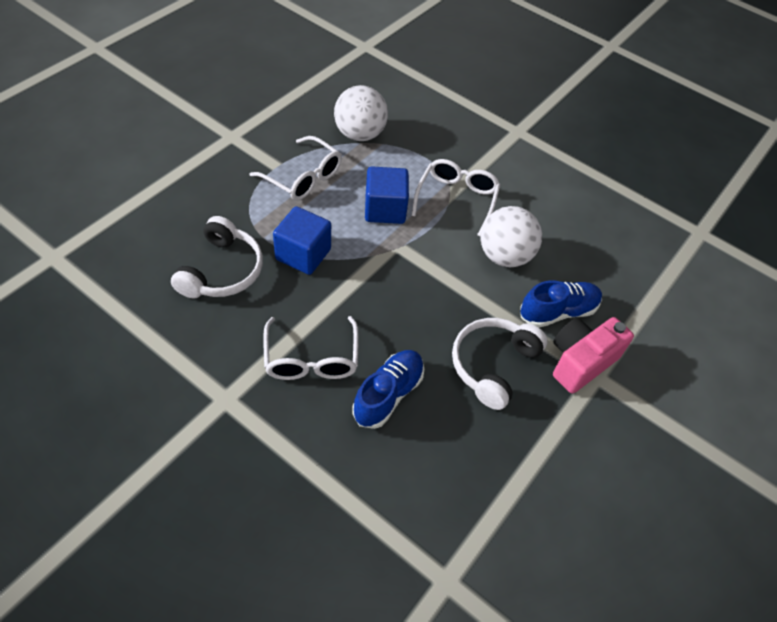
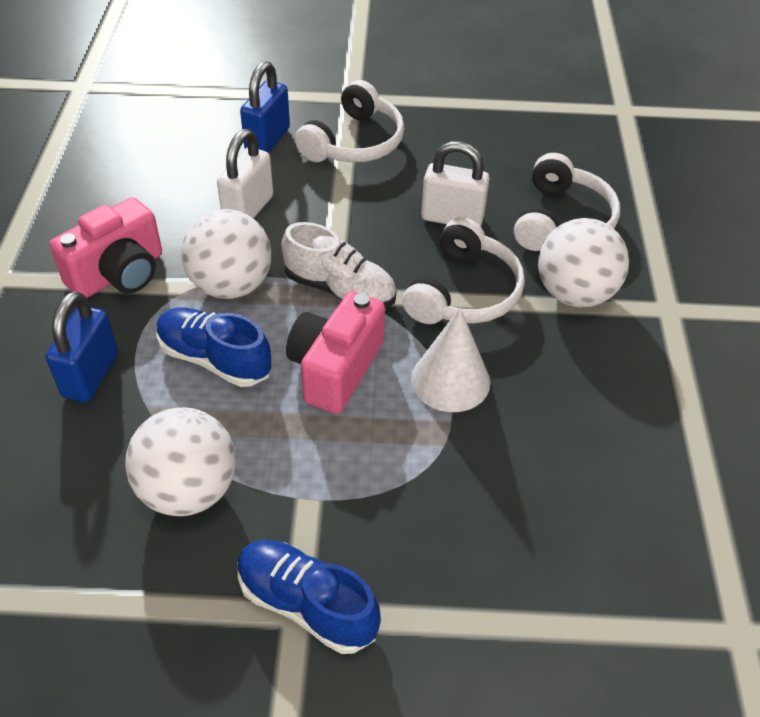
blue cube: [273,206,331,275] [365,166,409,224] = 2 -> none = 0
blue padlock: none = 0 -> [46,291,118,402] [240,61,290,153] = 2
pink camera: [553,317,634,394] = 1 -> [50,197,162,298] [286,291,385,414] = 2
white ball: [334,85,388,141] [480,206,542,267] = 2 -> [125,407,236,516] [181,209,272,299] [538,218,629,307] = 3
white cone: none = 0 -> [411,308,490,412] = 1
white glasses: [250,136,342,201] [263,316,359,380] [412,159,500,237] = 3 -> none = 0
white headphones: [171,216,263,298] [452,318,548,410] = 2 -> [295,80,405,162] [402,217,525,324] [514,153,620,251] = 3
white padlock: none = 0 -> [217,129,273,219] [421,142,490,227] = 2
white shoe: none = 0 -> [281,222,396,308] = 1

